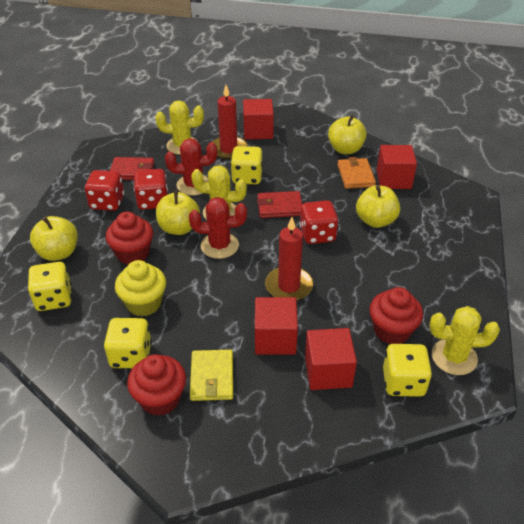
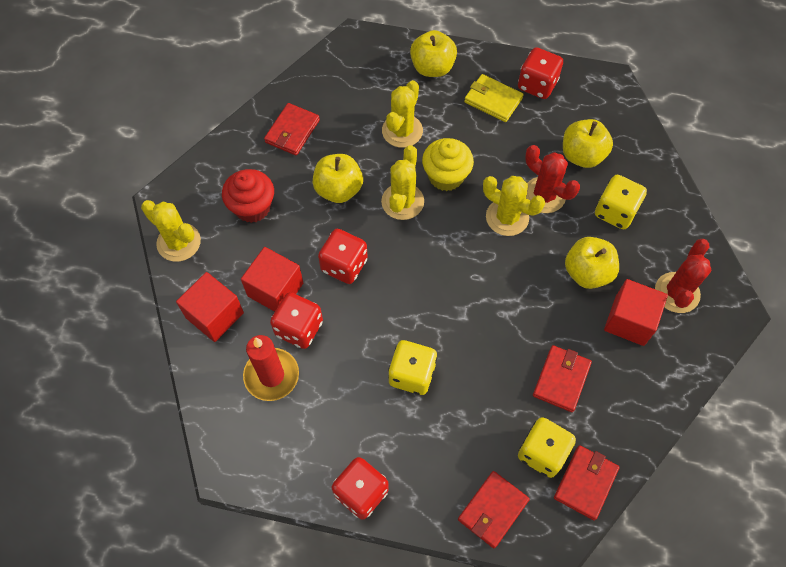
orange wallet: [337,157,376,189] = 1 -> none = 0
red candle: [212,85,248,159] [265,217,313,301] = 2 -> [243,335,299,401] = 1
red cube: [243,99,274,140] [255,297,298,355] [305,328,357,390] [377,145,417,189] = 4 -> [176,272,244,342] [241,247,303,312] [604,279,668,346] = 3
red cupcake: [106,212,153,265] [127,354,186,416] [369,287,423,344] = 3 -> [222,169,274,223] = 1
red dice: [85,170,124,211] [134,169,168,210] [300,200,339,244] = 3 -> [270,292,323,349] [318,229,368,284] [332,457,389,519] [518,47,563,99] = 4
red wallet: [110,157,154,180] [257,191,302,218] = 2 -> [264,103,320,155] [458,471,530,548] [533,345,592,412] [554,445,619,520] = 4
yellow cactus: [155,100,204,155] [191,165,247,220] [429,306,500,375] = 3 -> [141,200,201,262] [381,145,424,220] [382,80,423,148] [483,176,545,236] = 4
yellow dice: [27,262,72,311] [104,318,152,368] [231,146,263,184] [383,344,432,397] = 4 -> [388,340,437,395] [518,417,576,478] [595,175,647,229] = 3

